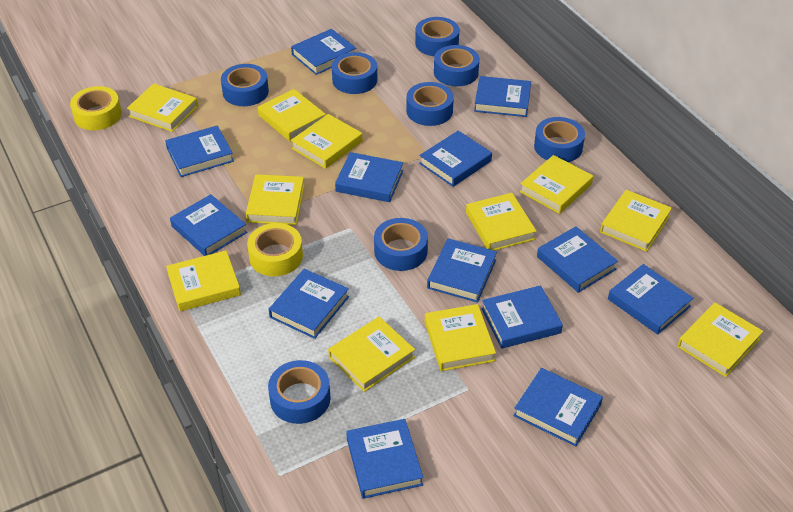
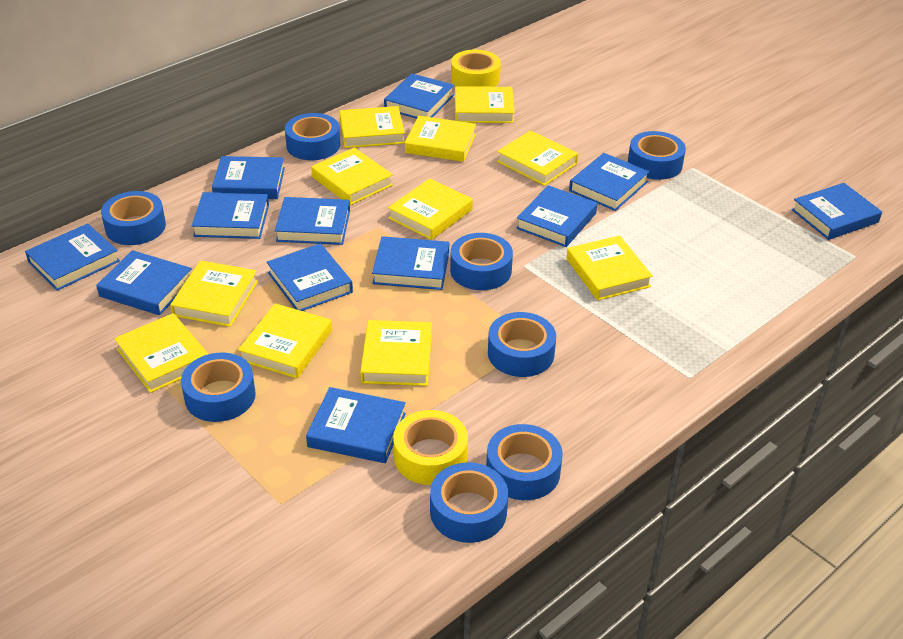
blue book: [165,125,234,177] [170,194,247,256] [269,269,349,339] [291,29,356,75] [335,152,403,202] [346,419,423,499] [419,131,492,187] [427,238,497,303] [474,76,531,117] [481,285,563,349] [514,368,603,447] [537,226,618,293] [608,264,693,334] = 13 -> [25,223,120,291] [96,250,192,315] [192,192,269,239] [212,156,285,199] [267,243,353,311] [275,197,350,245] [306,387,406,463] [372,236,449,290] [384,73,454,119] [516,185,597,247] [569,153,650,211] [791,183,882,240] = 12

